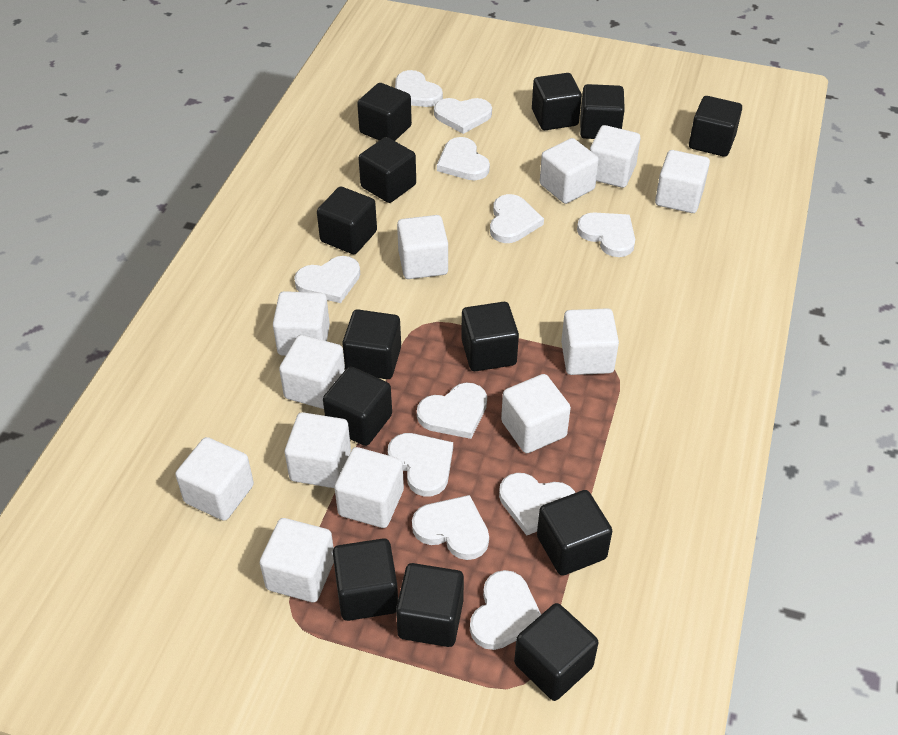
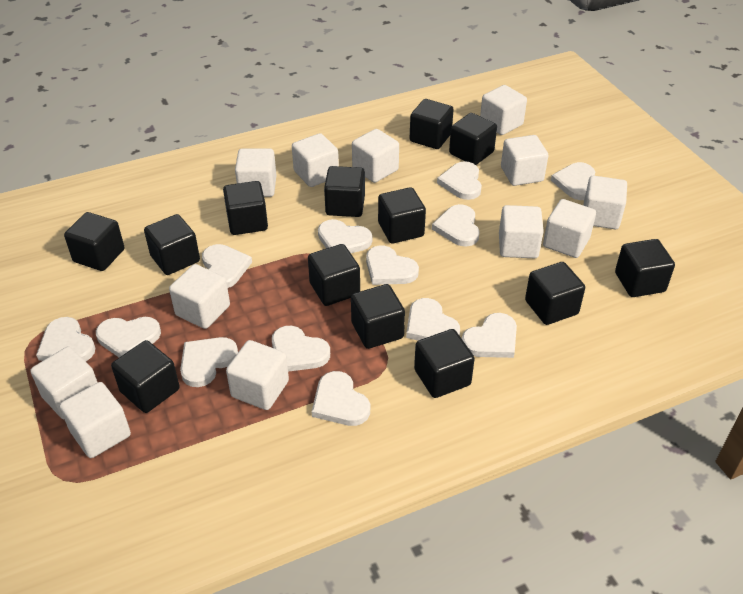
white heart: [294,256,360,303] [388,433,453,496] [395,70,443,107] [412,495,489,560] [417,383,487,439] [434,98,492,134] [437,137,490,180] [470,570,541,650] [490,194,544,243] [499,473,575,536] [577,212,635,257] = 11 -> [36,317,95,361] [96,317,161,357] [180,337,238,387] [202,244,252,288] [272,326,330,372] [312,371,370,426] [318,219,372,253] [366,245,419,285] [406,298,460,341] [432,204,480,247] [437,161,482,200] [462,313,517,358] [551,162,595,200] = 13

